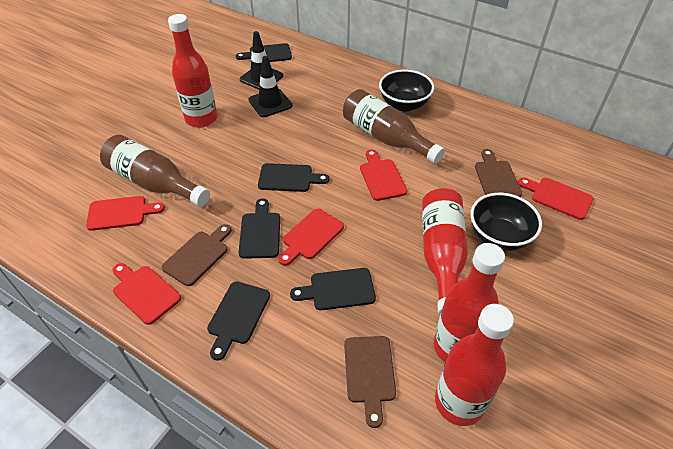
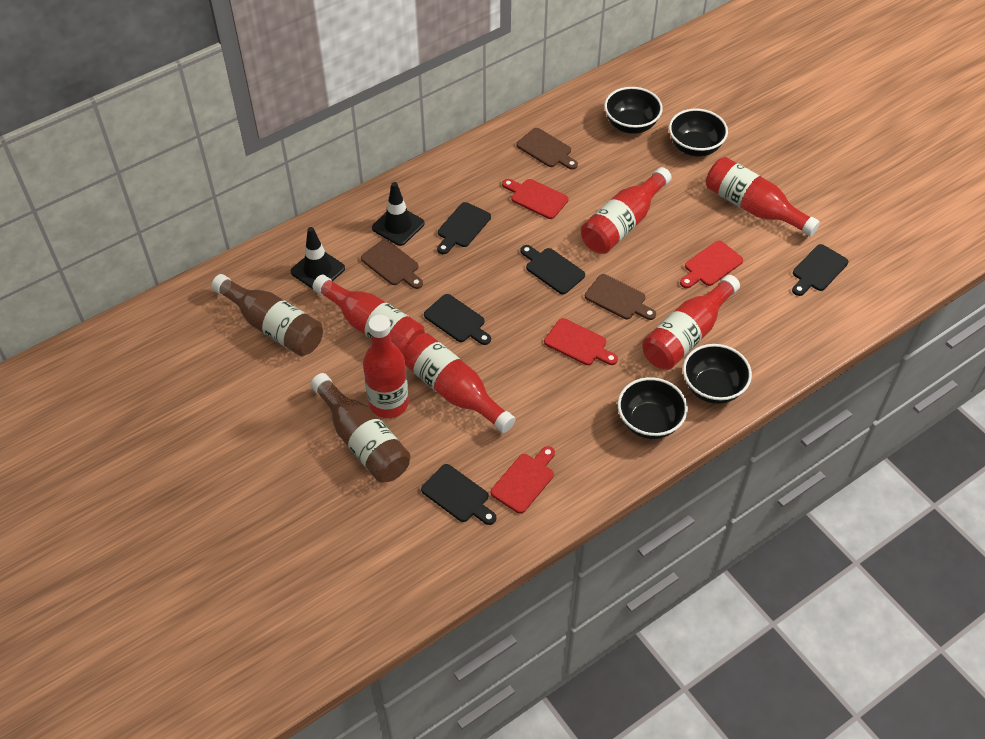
black bowl: [379,69,434,112] [470,193,542,251] = 2 -> [604,87,663,134] [617,377,688,439] [669,109,728,157] [683,344,752,404] = 4
red bottle: [168,14,218,128] [422,188,468,315] [433,243,505,363] [435,304,514,426] = 4 -> [313,275,425,354] [363,315,409,418] [403,333,515,433] [581,167,672,254] [642,275,740,370] [706,157,820,237] = 6
red cutting board: [86,196,165,231] [112,263,181,325] [278,209,344,266] [360,149,407,201] [518,178,594,220] = 5 -> [491,446,555,514] [502,179,568,219] [544,318,618,365] [680,241,743,288] = 4

